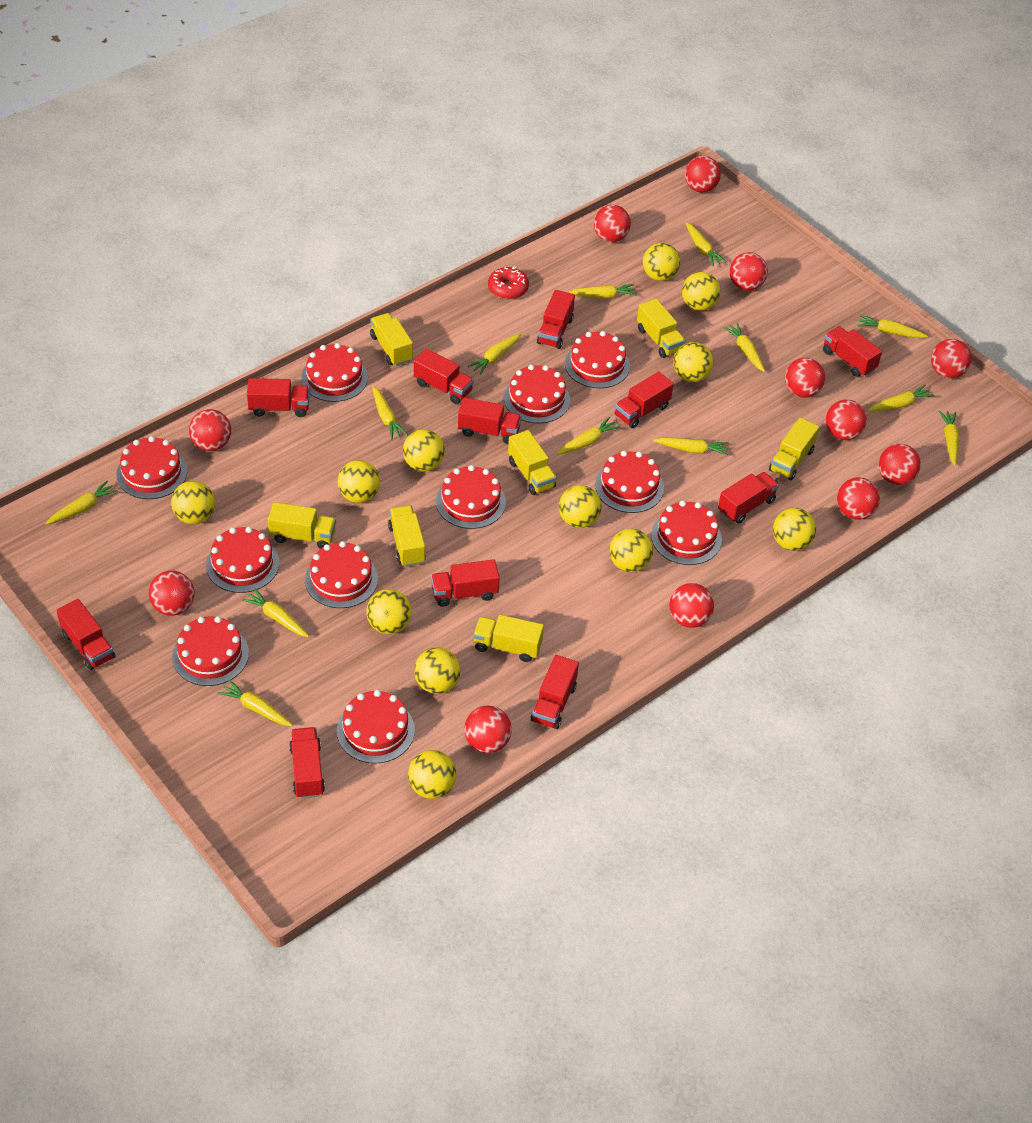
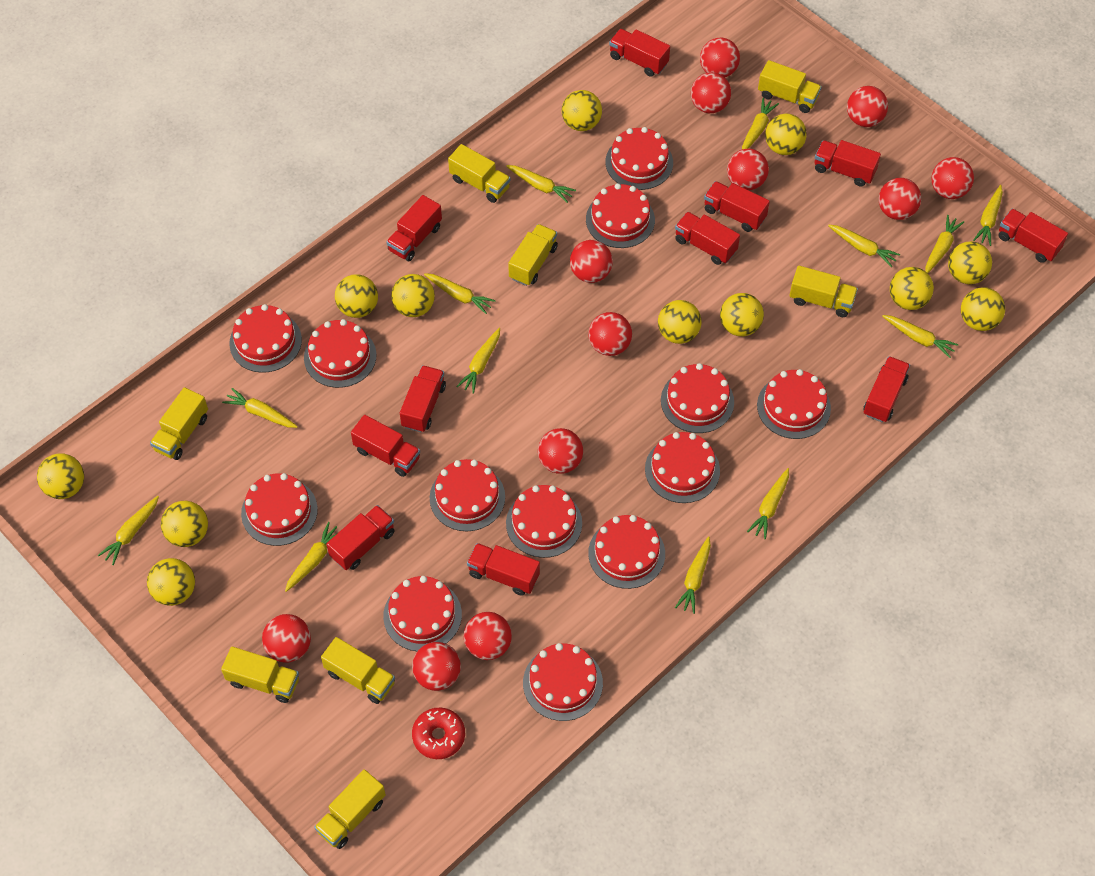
red cake: [116,436,187,499] [172,616,249,686] [206,527,279,593] [301,343,368,402] [305,541,378,608] [337,690,415,764] [436,465,506,529] [504,365,570,423] [565,331,630,388] [595,451,664,513] [651,501,722,565] = 11 -> [229,304,302,373] [241,473,318,546] [304,319,377,388] [383,576,462,651] [430,459,505,531] [506,485,582,558] [523,643,603,721] [586,183,655,248] [588,515,665,589] [605,127,673,190] [645,432,720,503] [661,363,734,433] [757,369,831,439] = 13
yellow truck: [268,502,336,549] [370,313,413,366] [388,505,426,567] [473,615,544,662] [508,430,557,495] [637,299,685,358] [769,418,819,480] = 7 -> [150,387,208,460] [221,646,299,703] [314,769,386,849] [321,637,395,704] [448,144,511,203] [508,224,558,286] [758,60,822,113] [789,266,858,317] = 8

